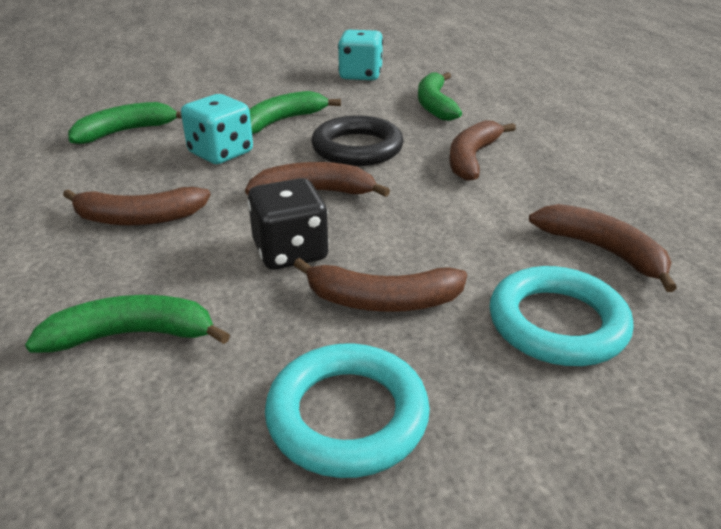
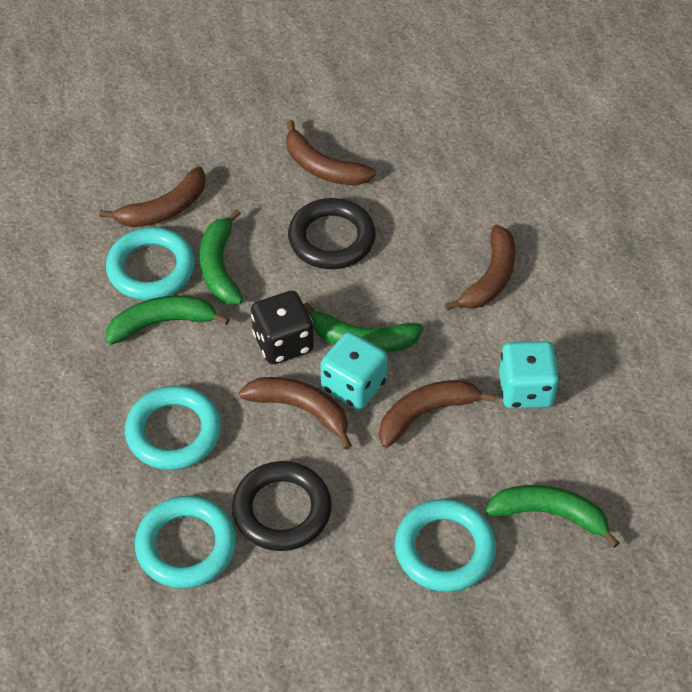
black ring: [311,115,404,166] = 1 -> [232,461,332,551] [288,198,376,269] = 2
turquoise ring: [265,343,430,478] [489,266,634,366] = 2 -> [106,227,195,300] [125,386,221,470] [135,496,236,588] [395,499,496,592] = 4

